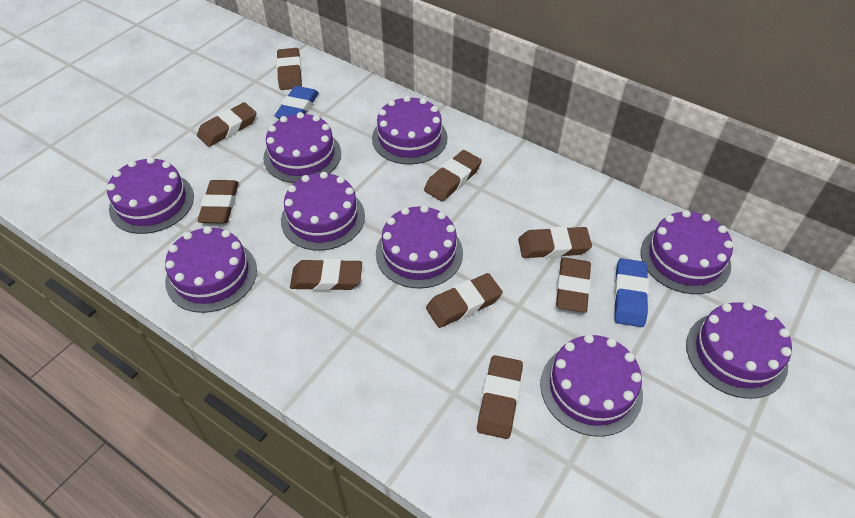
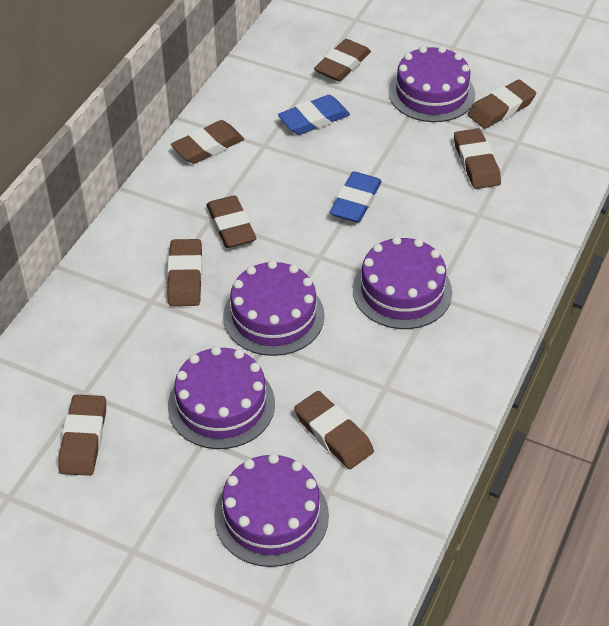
brown eraser: [197,102,257,147] [197,180,239,224] [276,48,302,90] [290,259,362,291] [424,150,482,202] [426,273,503,328] [477,355,523,439] [518,226,592,258] [556,258,591,313] = 9 -> [58,394,106,476] [167,239,202,306] [171,120,244,164] [206,195,257,248] [294,391,374,469] [314,39,371,82] [454,128,501,189] [467,80,536,129] = 8
purple cake: [107,157,194,234] [165,226,257,313] [263,112,341,183] [281,172,365,251] [372,96,448,165] [376,205,463,289] [540,334,643,437] [641,210,733,294] [686,302,792,399] = 9 -> [168,346,275,449] [214,453,329,567] [223,260,325,356] [353,236,452,329] [389,46,475,122] = 5

